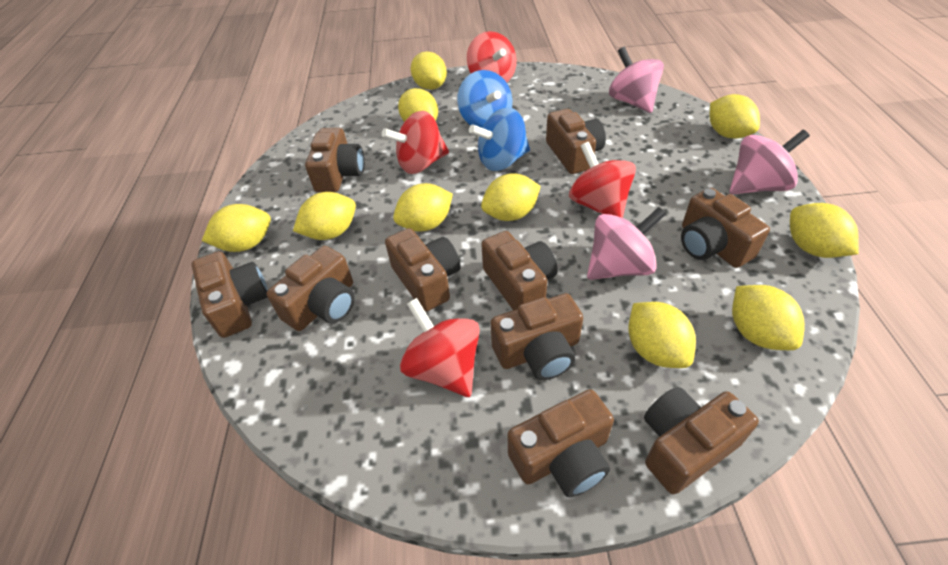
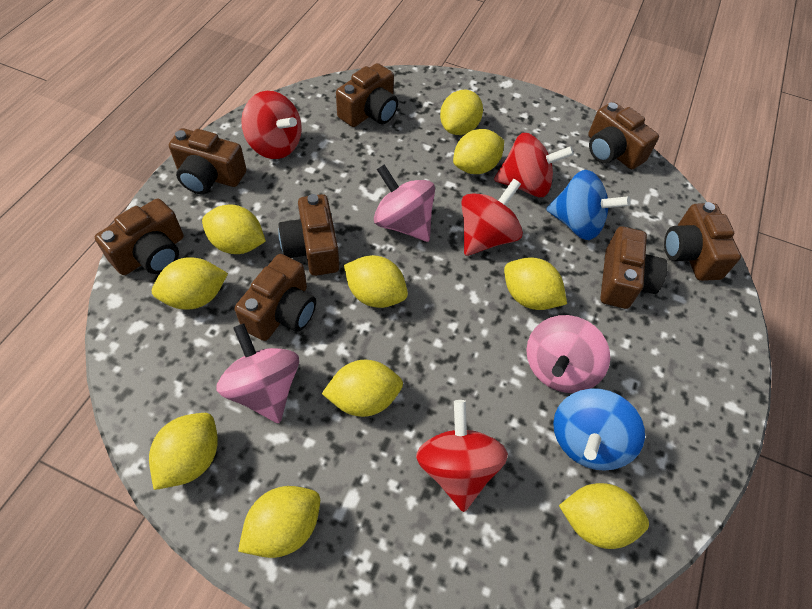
brown camera: [191,251,268,338] [266,246,355,331] [305,128,364,192] [385,228,461,312] [481,231,557,310] [491,293,583,380] [508,389,614,497] [546,109,606,174] [644,387,759,494] [681,188,770,268] = 10 -> [95,198,184,275] [169,128,246,194] [235,254,316,341] [278,194,340,276] [336,63,398,127] [588,102,659,169] [600,226,668,309] [664,202,741,281] = 8

